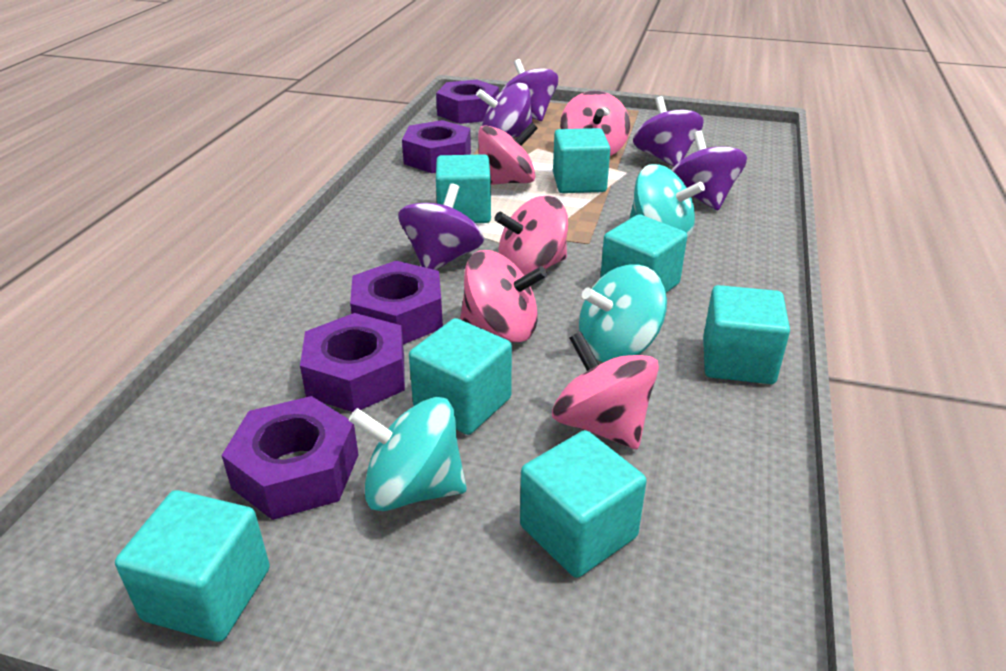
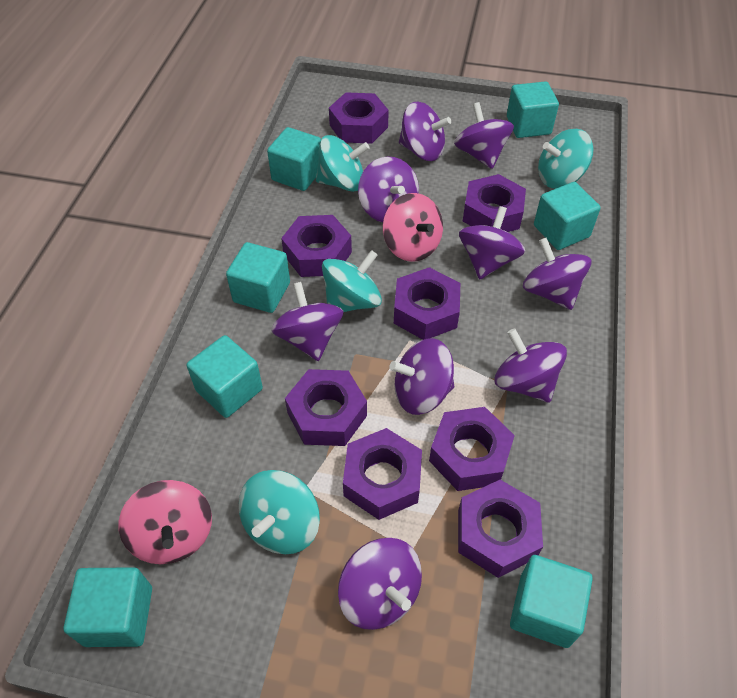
pink spinning top: [460,250,547,342] [478,122,538,185] [495,196,568,276] [552,331,659,449] [560,91,630,156] = 5 -> [119,480,212,564] [383,193,443,262] = 2
purple nut: [221,396,359,520] [300,313,405,412] [350,261,443,344] [402,120,471,173] [436,80,499,124] = 5 -> [281,215,352,277] [285,369,367,446] [329,92,389,144] [343,428,422,520] [394,267,460,340] [429,407,515,491] [458,480,543,578] [463,174,526,232] = 8
purple spinning top: [398,183,484,270] [476,83,534,138] [502,59,558,121] [633,96,704,167] [672,130,747,210] = 5 -> [271,282,343,361] [338,538,422,630] [358,157,419,222] [389,338,454,415] [399,102,451,161] [454,102,514,169] [459,206,525,279] [495,328,567,403] [523,238,591,310] = 9
turquoise spinning top: [349,397,467,511] [579,264,667,362] [629,164,705,239] = 3 -> [239,470,320,554] [316,135,370,192] [322,250,382,312] [538,129,593,188] = 4

